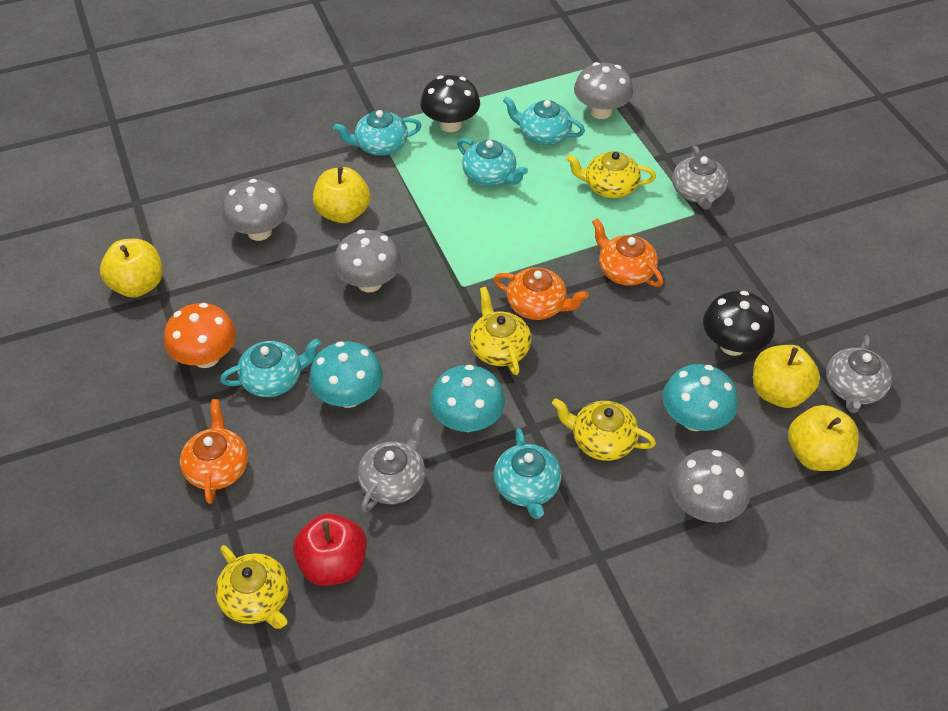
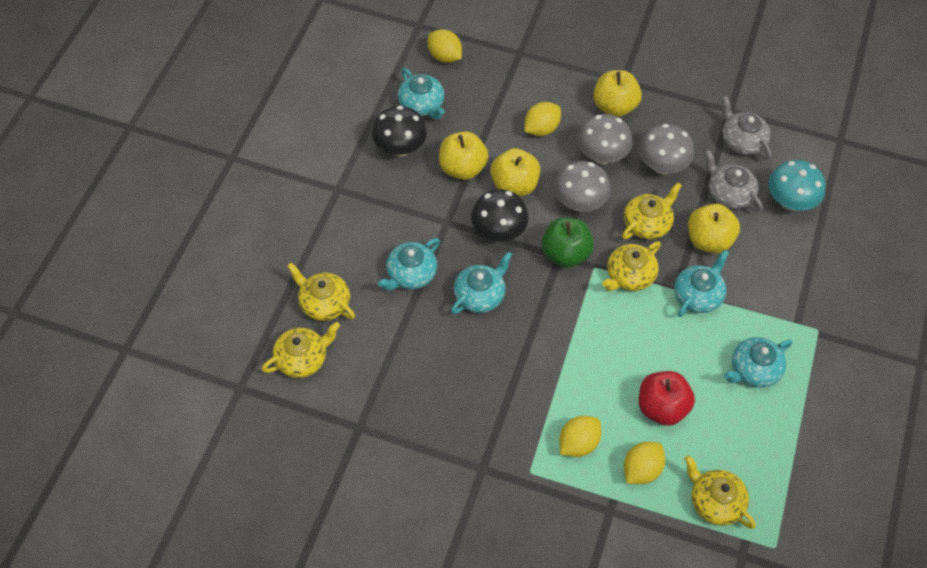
green apple: none = 0 -> [542,218,594,268] = 1
grey mushroom: [222,179,288,241] [333,230,402,292] [574,62,633,119] [671,449,751,523] = 4 -> [554,161,611,212] [577,114,632,164] [639,124,694,174] = 3
grey teapot: [358,417,425,513] [672,146,728,209] [826,335,892,413] = 3 -> [704,150,762,212] [722,96,771,159] = 2
orange mushroom: [164,303,236,368] = 1 -> none = 0
orange teapot: [180,399,248,504] [493,268,588,320] [592,218,663,287] = 3 -> none = 0
turquoise mushroom: [309,341,383,408] [430,365,505,432] [663,364,738,431] = 3 -> [768,160,826,211] = 1
yellow lemon: none = 0 -> [428,29,462,63] [524,102,561,136] [559,416,601,457] [624,442,665,484] = 4
yellow teapot: [216,545,289,629] [470,287,532,375] [552,398,656,461] [566,151,656,198] = 4 -> [261,322,340,378] [287,263,355,321] [602,241,661,291] [622,183,682,240] [684,455,756,529] = 5

